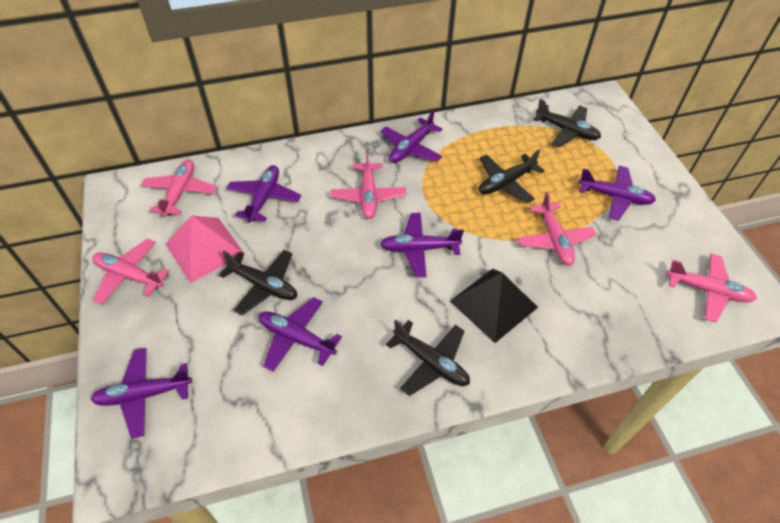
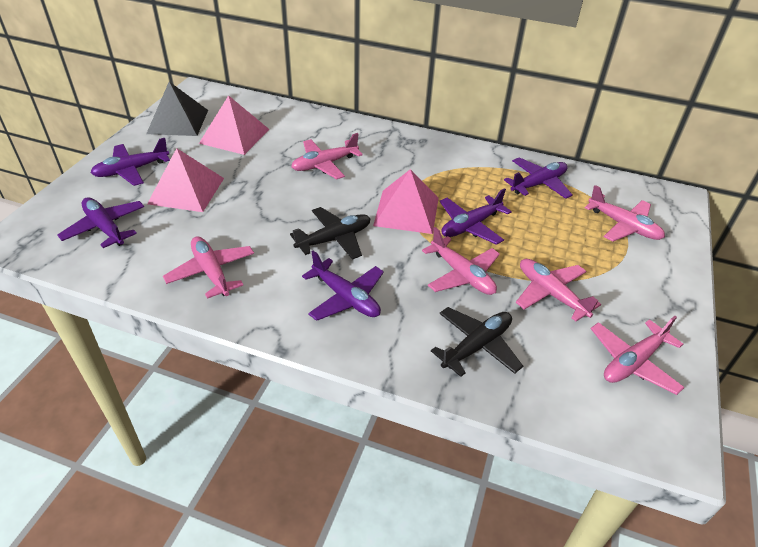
black plane: [219,250,297,316] [386,319,470,396] [479,149,544,203] [533,99,601,147] = 4 -> [290,207,371,260] [431,307,523,377] = 2
pink plane: [92,238,169,305] [141,159,217,217] [331,150,407,219] [517,192,596,266] [666,254,757,323] = 5 -> [163,236,254,299] [291,133,363,179] [422,227,500,295] [516,259,601,321] [585,185,665,242] [590,316,685,395] = 6
pink pyramid: [166,216,245,283] = 1 -> [147,148,224,212] [199,95,269,155] [373,169,439,234] = 3
purple plane: [91,348,192,438] [226,165,301,223] [259,297,342,372] [380,110,443,163] [380,213,464,277] [578,166,656,221] = 6 -> [57,197,144,248] [90,138,170,186] [302,251,384,321] [440,188,512,245] [504,157,572,199] = 5

